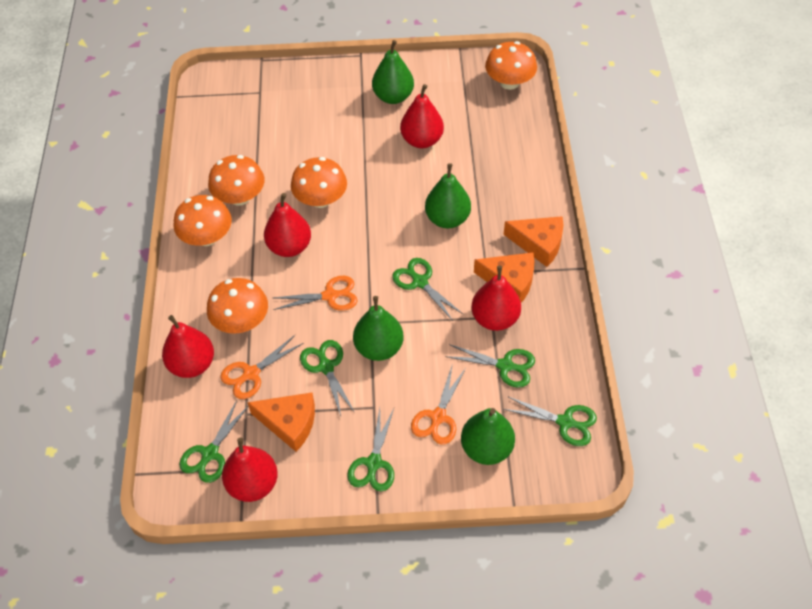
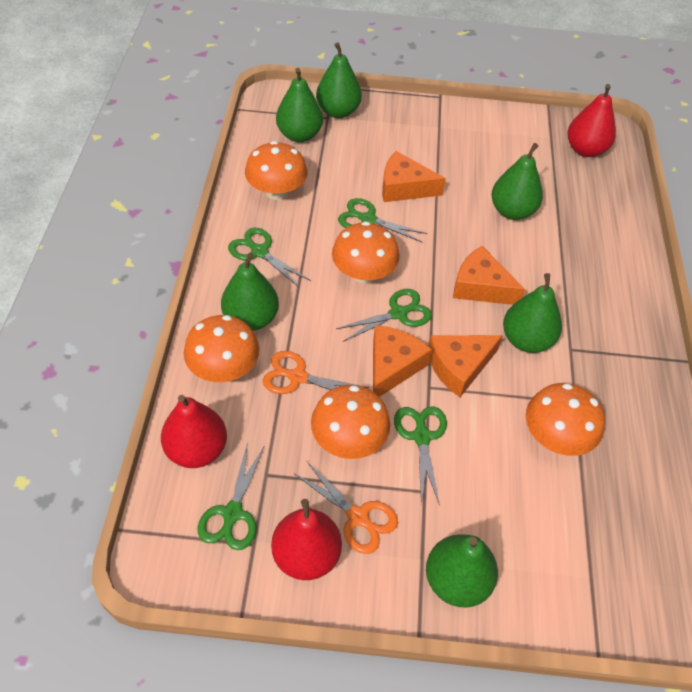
green pear: [353,296,404,361] [372,40,414,104] [425,163,471,228] [461,408,515,465] = 4 -> [221,252,279,331] [276,68,323,142] [316,42,362,118] [426,534,498,607] [491,143,543,220] [503,273,562,353] = 6
green scissors: [179,400,248,483] [300,340,355,416] [347,408,394,491] [392,258,463,321] [445,344,535,388] [503,396,597,446] = 6 -> [197,445,265,550] [228,228,311,288] [336,289,432,342] [338,198,428,243] [394,406,447,505] = 5
orange cheese: [247,393,315,452] [474,252,534,303] [504,216,563,267] = 3 -> [373,325,432,397] [382,151,446,202] [429,335,503,397] [453,246,526,305] = 4
orange scissors: [220,335,304,399] [273,276,358,311] [411,366,466,445] = 3 -> [263,351,369,394] [295,462,398,554] = 2
red pear: [162,315,214,378] [222,438,278,502] [264,193,311,257] [400,84,444,148] [471,265,521,331] = 5 -> [161,395,227,468] [271,499,342,580] [567,84,616,157] = 3

